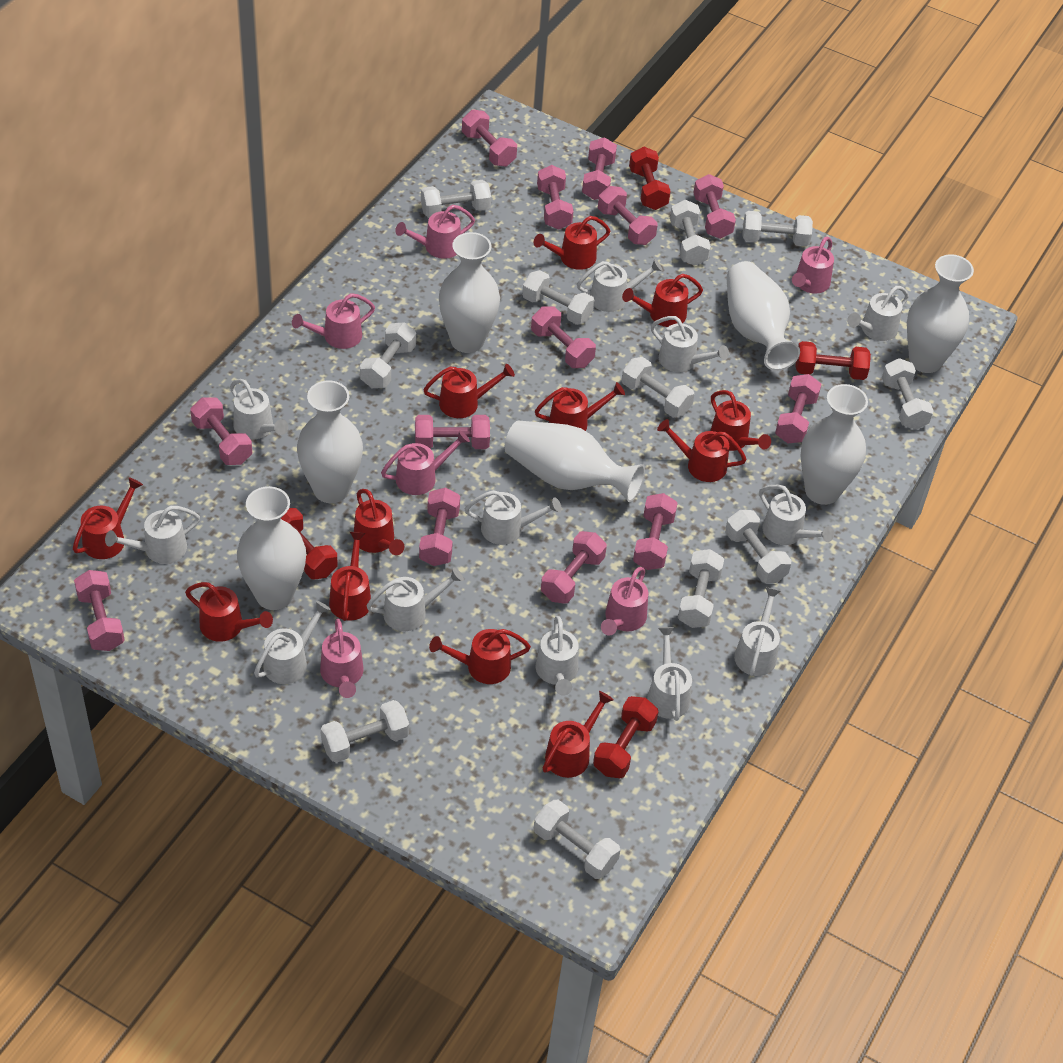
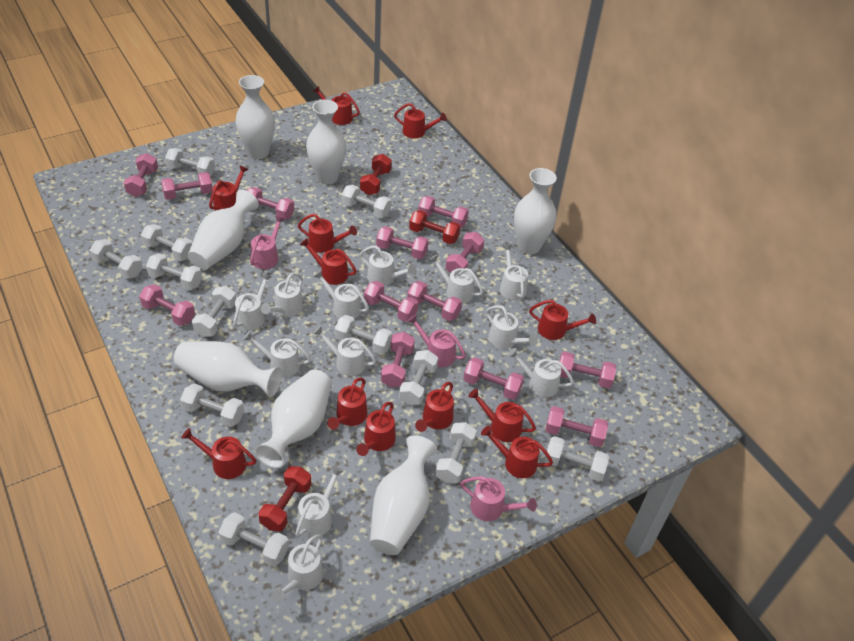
pink watering can: [292,293,375,349] [320,618,363,698] [381,430,470,495] [395,205,475,259] [601,567,648,636] [792,236,834,294] = 6 -> [250,216,285,269] [407,314,466,367] [460,476,537,521] = 3
red dumbbell: [281,508,338,579] [593,696,659,778] [629,147,671,210] [795,341,871,380] = 4 -> [258,466,312,532] [360,154,392,195] [409,210,460,244] = 3
white dumbbell: [321,700,409,763] [360,322,416,388] [421,180,491,218] [522,270,595,325] [534,800,620,879] [622,357,694,418] [670,200,711,265] [678,549,724,628] [725,510,792,583] [742,211,813,246] [882,358,934,430] = 11 -> [90,239,143,279] [141,224,192,261] [146,254,202,290] [165,148,215,176] [180,383,244,427] [192,286,236,337] [219,512,289,567] [335,315,392,355] [342,185,391,218] [399,350,438,405] [435,422,477,483] [544,436,609,481] = 12

